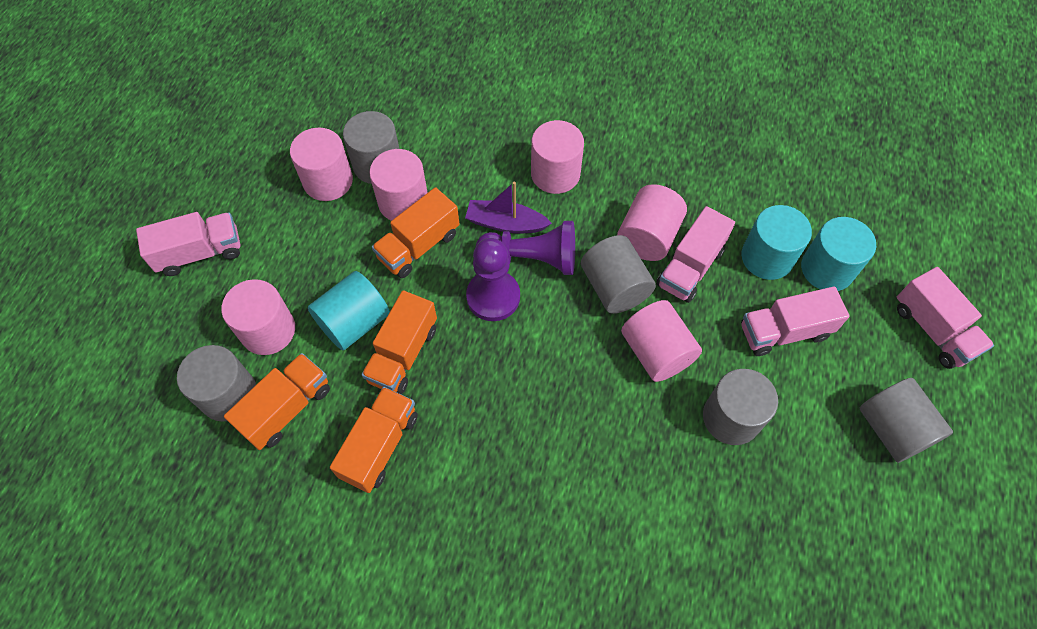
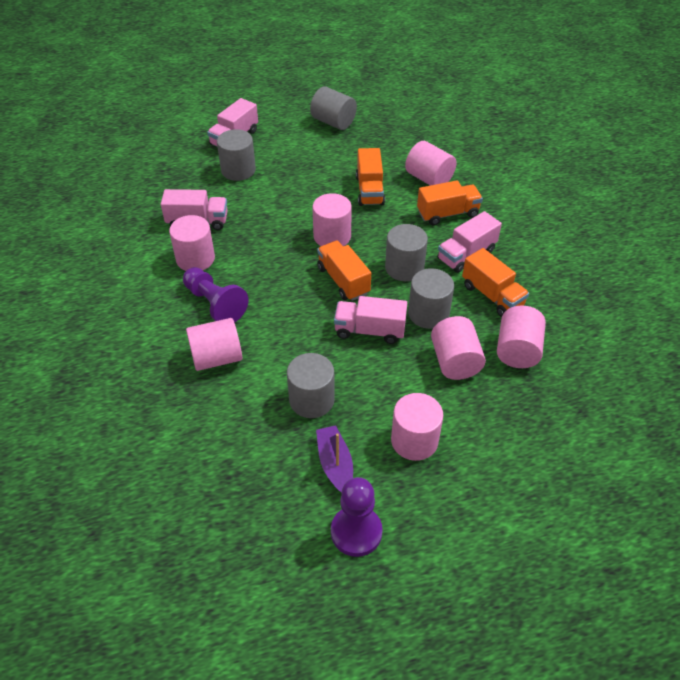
pink cylinder: [221,279,295,355] [290,128,353,201] [369,149,428,221] [531,120,584,194] [617,184,687,261] [621,300,702,382] = 6 -> [169,215,215,271] [186,318,242,371] [313,193,352,246] [391,393,443,461] [405,141,456,186] [431,316,486,380] [497,306,546,368] = 7
turquoise cylinder: [308,271,390,350] [741,205,812,280] [801,217,876,291] = 3 -> none = 0

